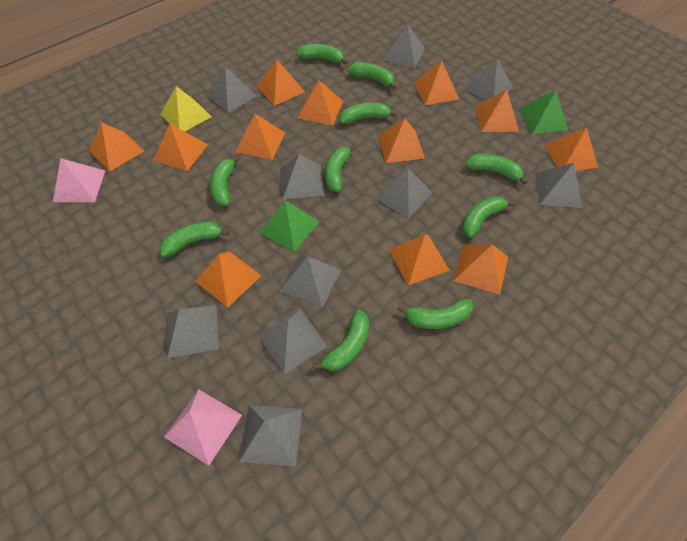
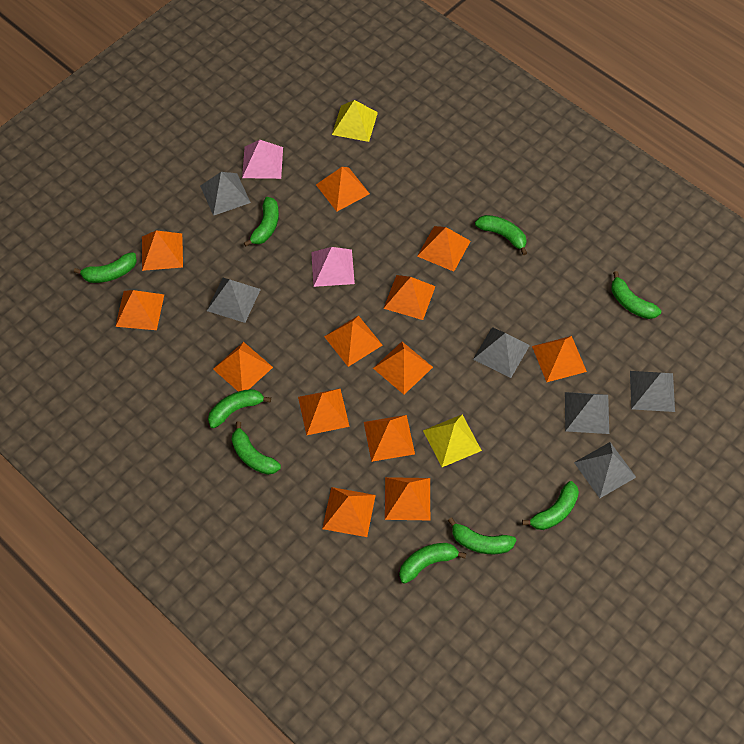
green banana: [159,222,229,257] [210,156,240,206] [296,44,347,65] [313,310,369,371] [325,145,356,192] [340,103,397,124] [347,62,396,90] [397,299,473,329] [462,196,515,238] [465,154,528,185] = 10 -> [74,252,137,283] [208,389,271,428] [231,421,281,475] [244,197,279,246] [399,543,467,584] [448,517,516,554] [475,215,527,255] [522,481,579,530] [611,271,661,319] = 9
green pyramid: [258,201,319,252] [519,90,568,134] = 2 -> none = 0
grey pyramid: [167,305,219,358] [207,66,257,113] [239,405,303,467] [258,310,328,374] [279,255,341,308] [280,154,325,200] [374,168,432,219] [383,24,425,68] [463,59,513,101] [535,163,583,208] = 10 -> [200,172,251,216] [207,278,261,323] [473,327,530,378] [565,392,609,434] [574,442,636,498] [630,371,675,412] = 6
orange pyramid: [89,122,144,172] [153,124,208,171] [195,251,262,308] [235,114,285,160] [257,60,305,106] [297,80,343,126] [378,118,425,163] [389,235,450,285] [413,61,459,105] [453,244,508,295] [475,89,519,132] [544,127,598,171] = 12 -> [115,290,164,330] [142,230,183,271] [213,342,273,392] [298,389,350,435] [316,167,370,212] [322,487,376,537] [324,315,382,367] [364,415,415,462] [373,342,433,394] [383,275,436,320] [385,477,430,520] [417,226,471,272] [532,336,587,382] = 13
yellow pyramid: [160,86,212,132] = 1 -> [332,100,378,142] [423,414,482,467] = 2

